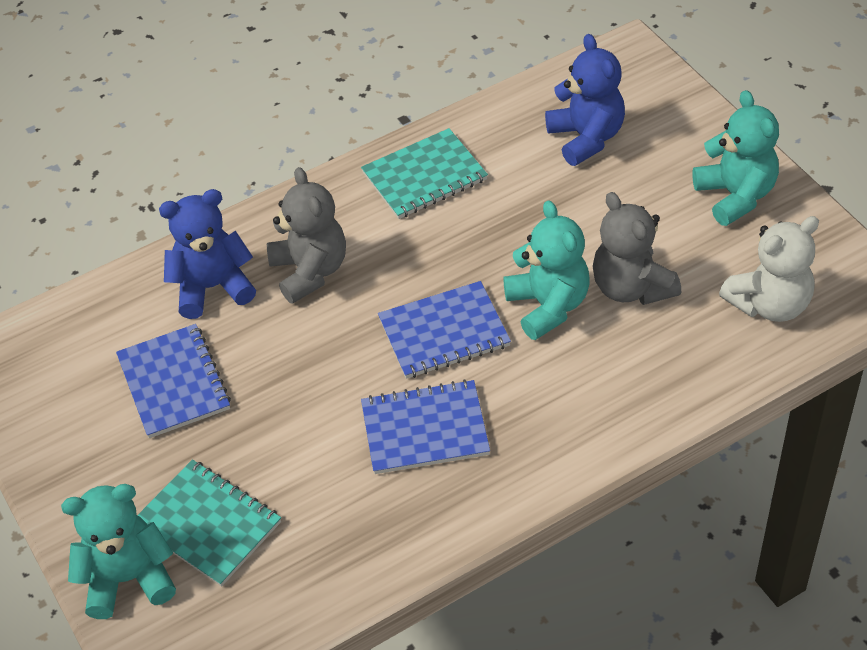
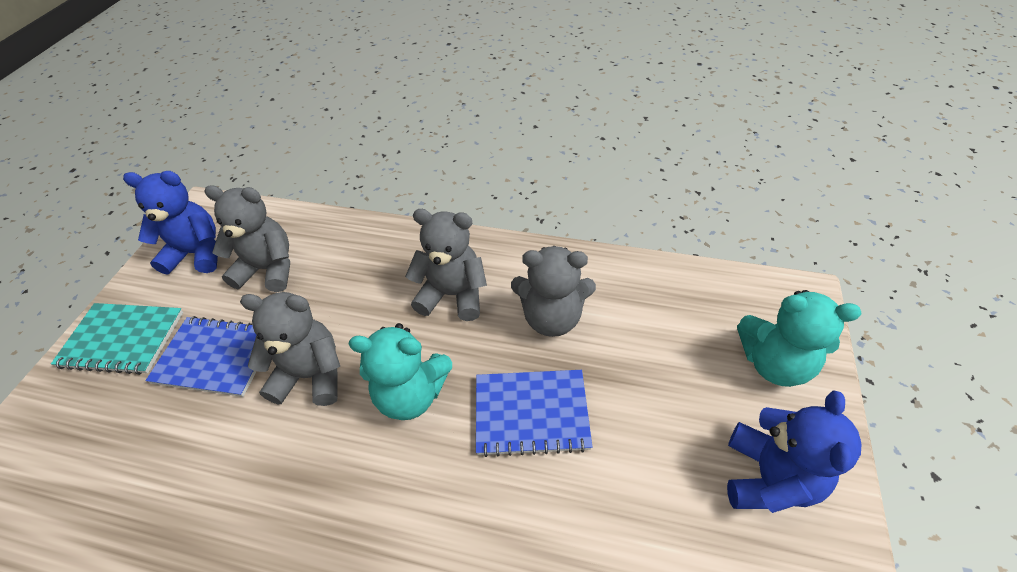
blue notebook: [116,324,231,438] [361,379,490,474] [378,281,511,379] = 3 -> [145,316,257,397] [476,370,593,457] = 2
grey teddy bear: [267,167,346,304] [592,192,681,305] = 2 -> [204,185,290,292] [240,292,340,406] [405,209,487,321] [511,246,596,337] = 4
turquoise notebook: [137,460,281,587] [361,128,488,219] = 2 -> [51,303,183,375] = 1
turquoise teddy bear: [61,484,176,619] [503,200,589,340] [692,90,779,226] = 3 -> [349,323,453,420] [737,290,862,387] = 2
white teddy bear: [719,216,819,322] = 1 -> none = 0

